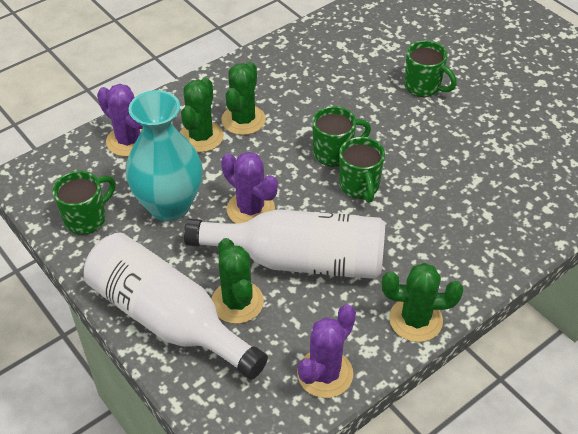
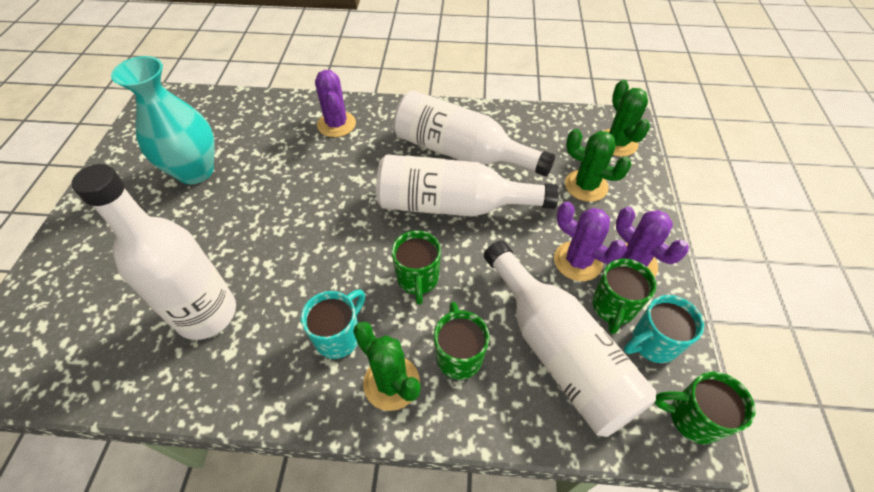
green cactus: [180,78,224,152] [212,238,264,324] [221,62,266,135] [382,263,463,342] = 4 -> [353,322,421,411] [565,129,632,202] [604,80,650,157] = 3
turquoise mug: none = 0 -> [301,290,365,359] [624,295,704,363] = 2
white bottle: [84,233,268,380] [184,209,385,279] = 2 -> [71,164,236,340] [376,154,559,217] [394,91,555,177] [484,241,656,437] = 4

